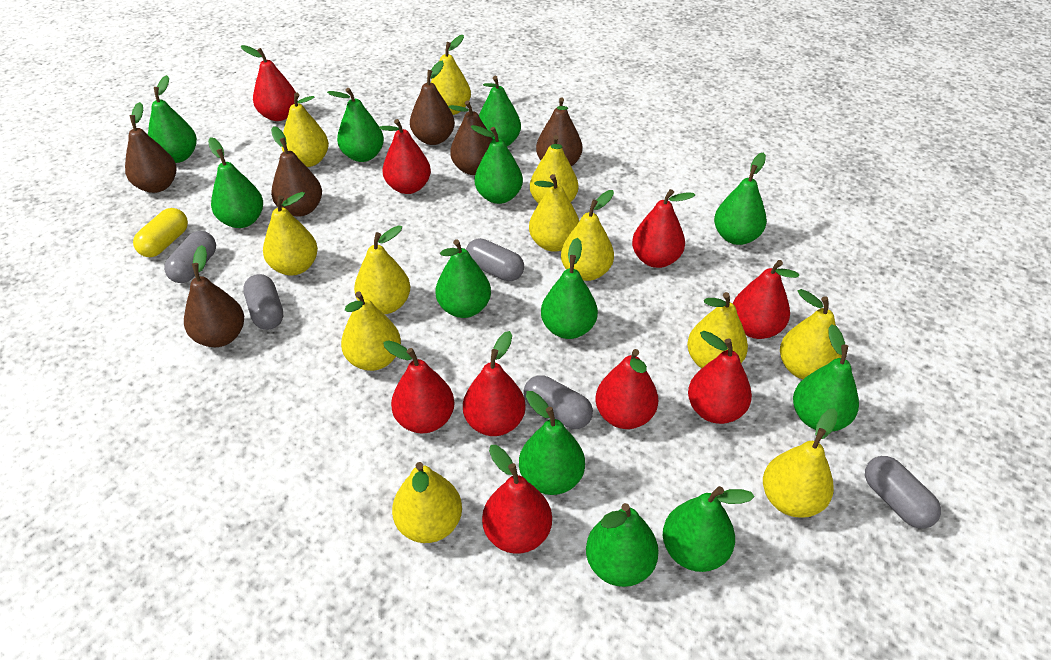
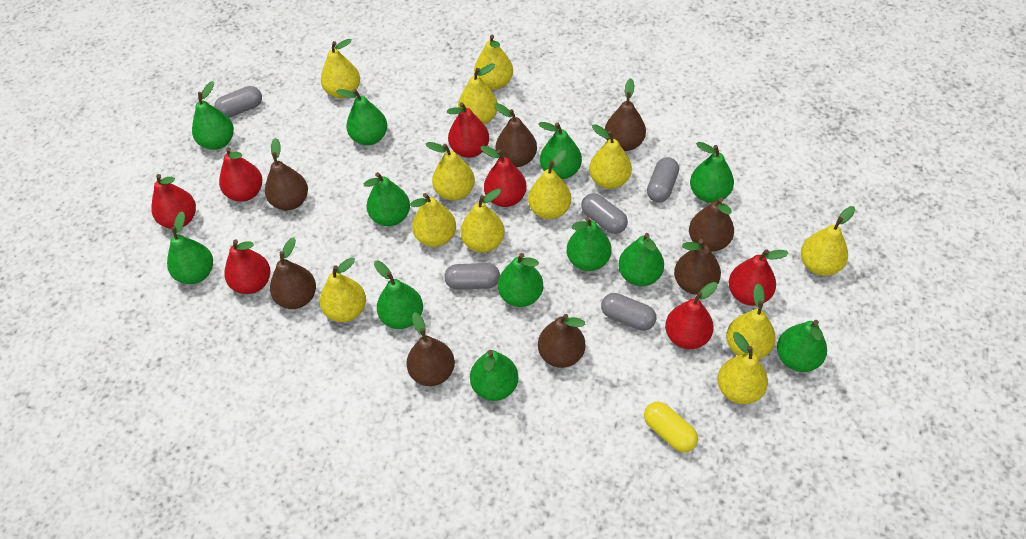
brown pear: [125,102,176,193] [184,245,244,347] [271,126,322,217] [410,61,455,145] [448,101,493,175] [536,97,582,167] = 6 -> [265,138,308,210] [270,237,316,309] [406,312,455,386] [494,103,537,167] [538,314,585,368] [605,78,646,151] [674,239,721,295] [689,197,734,251] = 8
red pear: [241,45,298,121] [379,119,431,194] [383,340,454,433] [463,331,526,436] [482,445,552,554] [596,349,658,429] [632,189,695,268] [688,331,752,424] [733,260,799,339] = 9 -> [151,174,196,229] [219,147,262,202] [224,240,270,294] [447,102,489,158] [480,146,527,207] [665,282,718,349] [729,249,789,306] = 7

